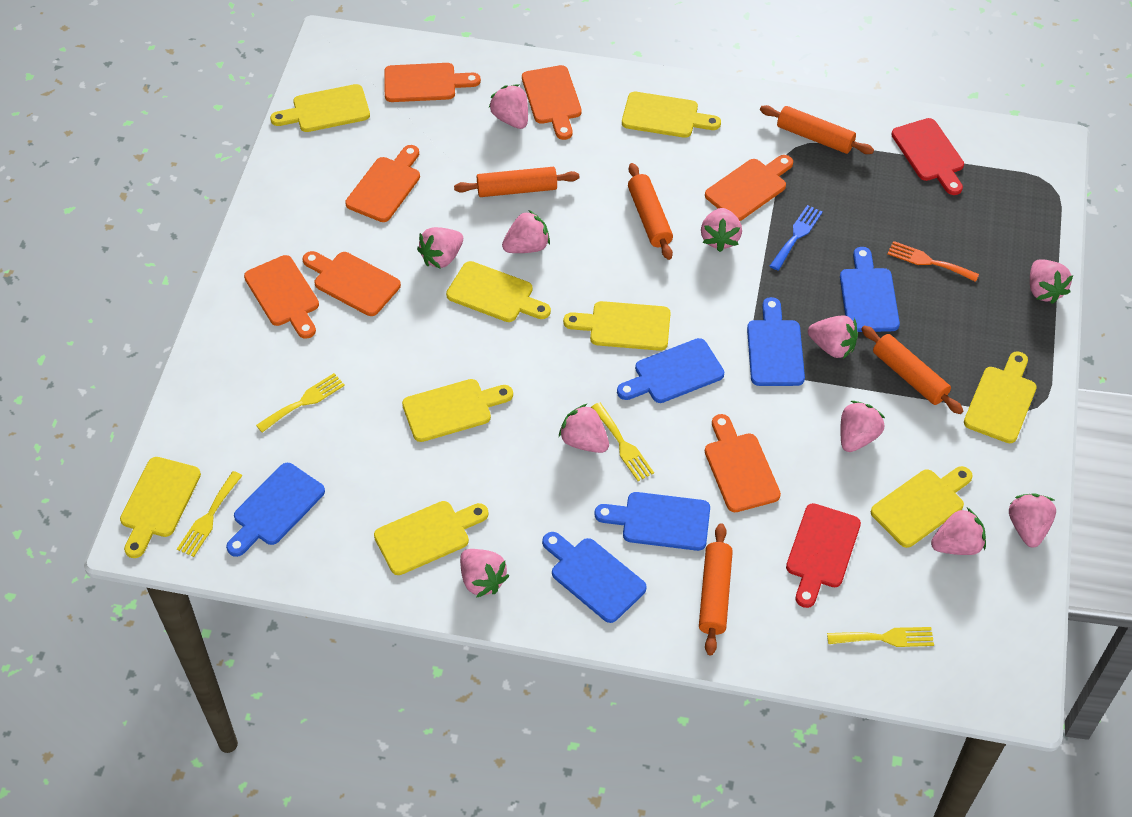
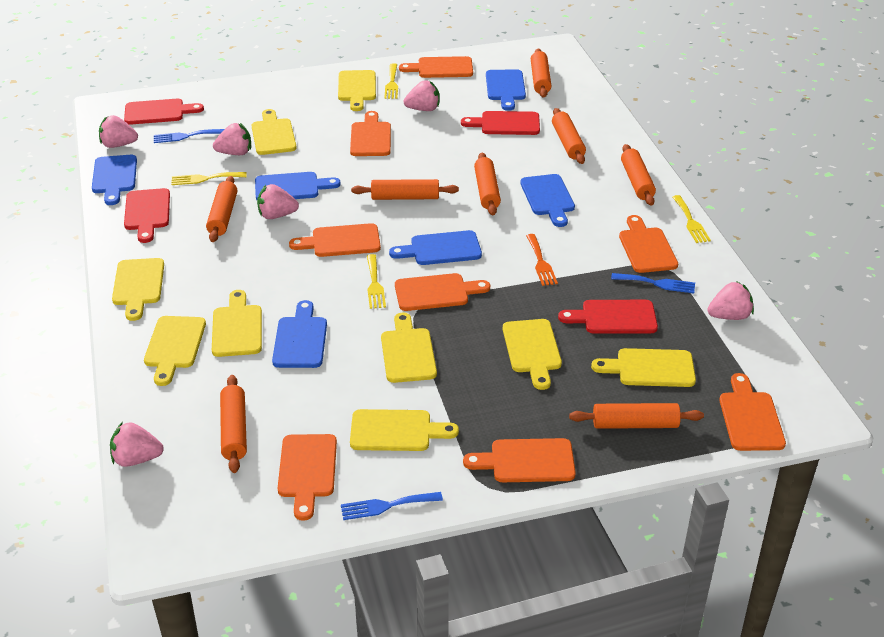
blue fork: [770,205,823,271] = 1 -> [154,129,225,143] [341,492,443,520] [611,273,695,293] = 3
orange cutting board: [244,255,319,339] [303,251,401,316] [345,145,420,222] [384,63,481,102] [522,65,582,140] [705,155,793,221] [705,414,781,512] = 7 -> [278,434,337,521] [289,223,381,257] [350,111,391,156] [395,273,490,311] [399,56,473,78] [463,438,576,482] [619,215,678,273] [719,373,786,451] = 8
orange rolling pin: [454,167,580,197] [628,163,673,260] [699,523,733,655] [760,105,874,154] [861,326,963,414] = 5 -> [206,176,237,242] [220,375,247,473] [351,179,459,200] [474,153,501,215] [531,49,551,98] [552,108,586,164] [569,403,704,429] [621,144,656,206] = 8
pink strawberry: [417,227,463,269] [460,549,509,598] [489,84,528,129] [502,210,550,253] [559,404,609,453] [701,208,742,252] [808,315,858,359] [840,401,885,452] [931,508,986,555] [1009,493,1056,547] [1030,259,1073,304] = 11 -> [99,115,138,148] [110,422,164,467] [213,123,251,155] [257,184,299,219] [404,80,440,111] [707,281,754,320] = 6
red cutting board: [786,503,861,608] [891,118,964,195] = 2 -> [124,99,204,125] [124,188,170,243] [461,111,540,135] [558,300,658,334] = 4

